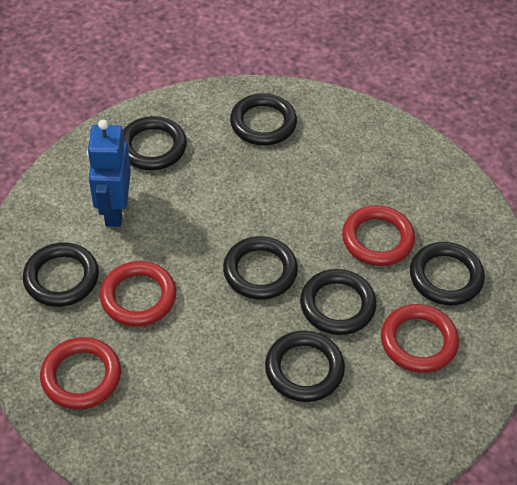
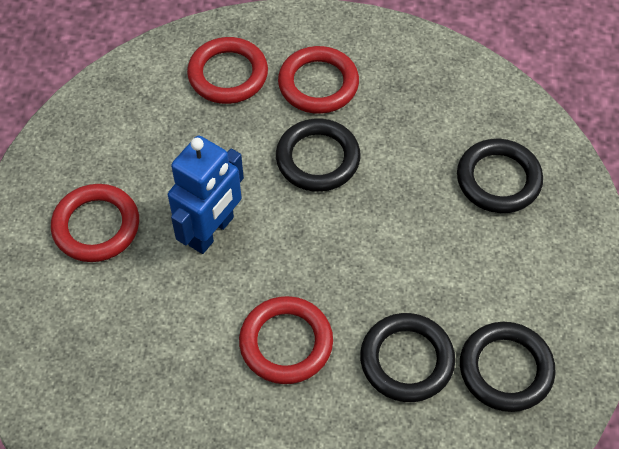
black ring: [23,243,99,307] [123,116,187,170] [223,236,298,300] [230,93,297,145] [265,331,345,402] [300,269,377,335] [410,242,485,305] = 7 -> [276,119,361,192] [360,313,455,402] [457,139,543,213] [460,322,556,412] = 4

